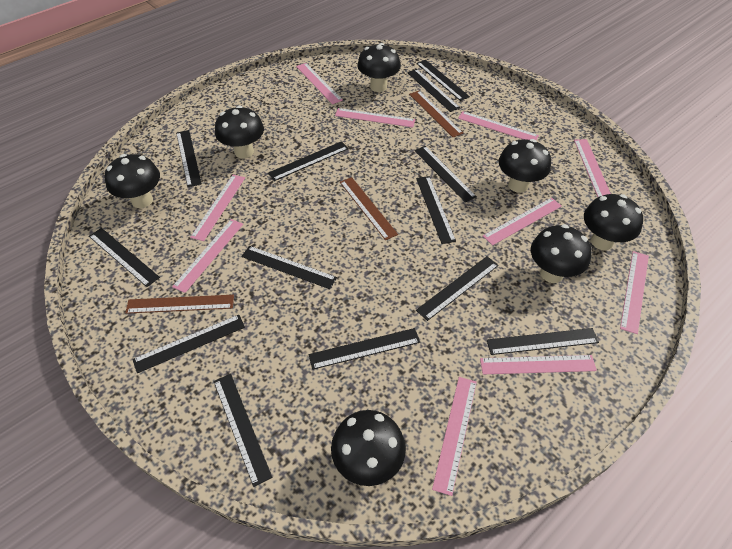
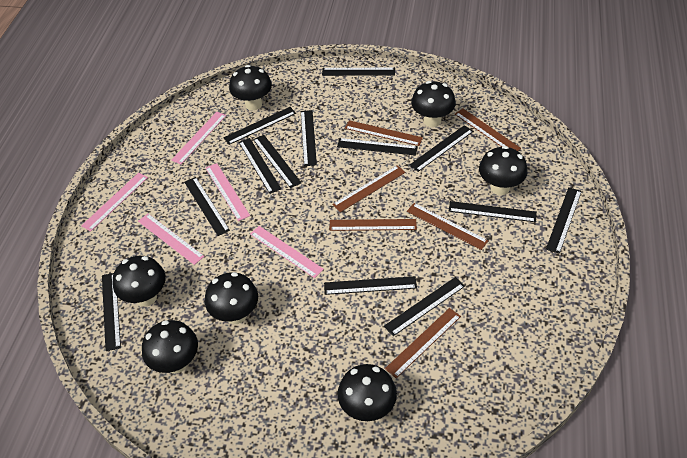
brown ruler: [125,295,234,314] [340,177,398,240] [409,91,463,137] = 3 -> [329,219,417,231] [332,165,405,212] [345,120,423,146] [385,308,461,378] [407,203,488,250] [455,108,521,151] = 6
pink ruler: [172,219,243,293] [190,175,245,241] [296,63,343,104] [335,108,415,127] [432,377,477,496] [458,111,539,140] [480,355,597,375] [483,198,562,245] [574,139,611,197] [620,251,649,334] = 10 -> [81,173,148,231] [138,214,205,265] [171,112,226,164] [206,163,250,221] [250,226,324,278] = 5

